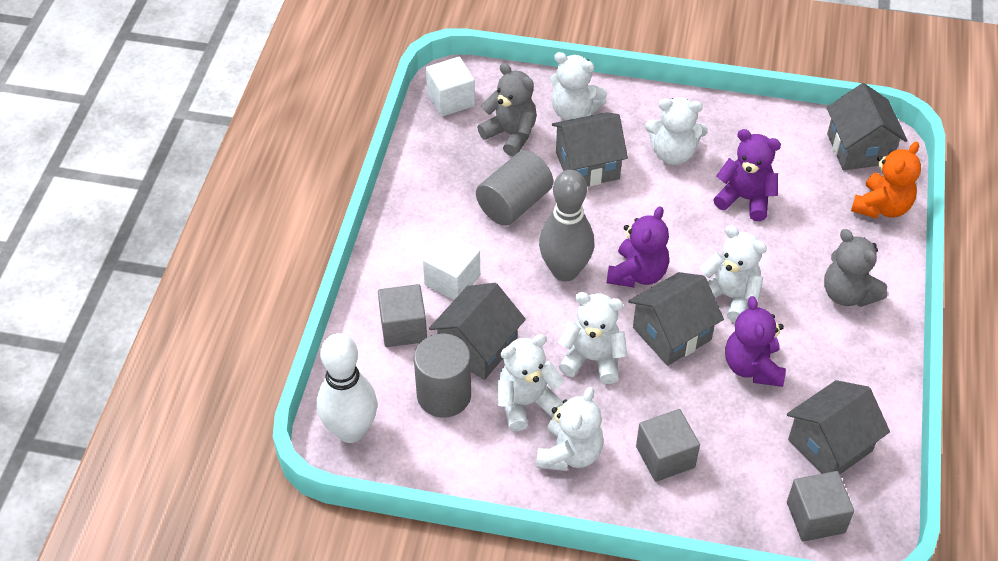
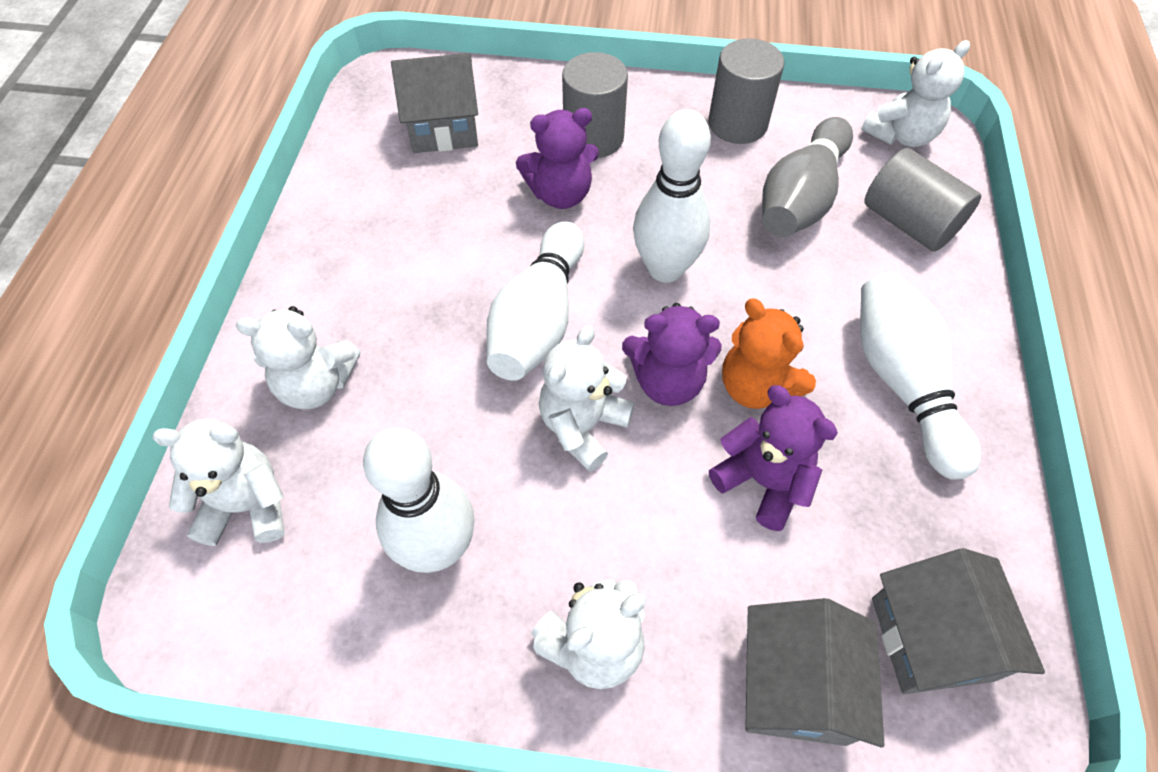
grey cube: [378,284,427,347] [636,409,700,482] [787,471,854,542] = 3 -> none = 0
grey cylinder: [414,334,471,418] [476,150,553,226] = 2 -> [562,52,628,158] [708,38,785,144] [864,148,981,251] = 3
grey house: [429,283,526,380] [552,112,628,186] [628,272,724,366] [787,380,890,474] [827,83,908,170] = 5 -> [391,53,478,153] [745,598,885,747] [872,548,1045,694] = 3
grey teddy bear: [477,63,537,157] [824,229,887,307] = 2 -> none = 0
white bowling pin: [317,333,377,443] = 1 -> [363,428,475,573] [487,221,584,381] [633,109,711,282] [860,272,981,480] = 4
white cube: [423,233,480,300] [426,57,475,117] = 2 -> none = 0
white teddy bear: [498,334,564,431] [536,387,604,471] [550,52,607,120] [558,292,627,384] [645,97,708,165] [700,225,767,322] = 6 -> [152,419,284,546] [236,306,360,410] [531,579,647,689] [539,325,634,472] [861,40,970,147] = 5

